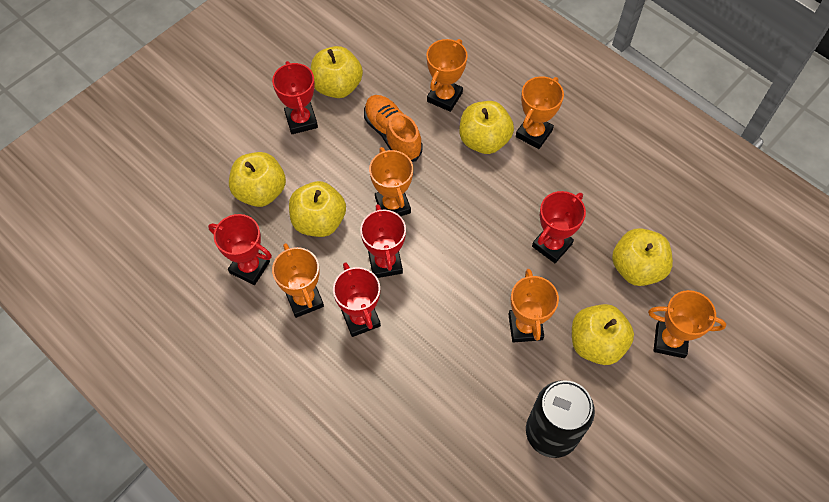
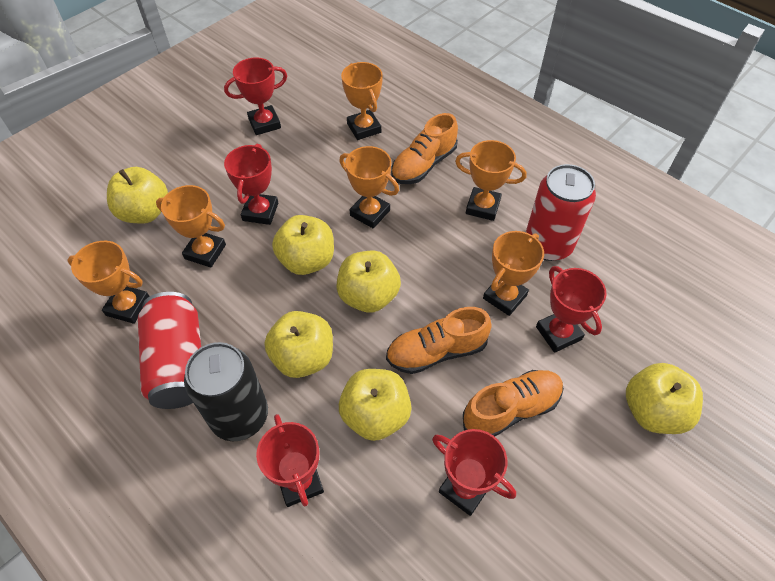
orange shoe: [364,95,423,162] = 1 -> [386,307,492,374] [391,113,458,184] [463,370,564,437] = 3
red can: none = 0 -> [138,292,201,409] [526,164,596,261] = 2

